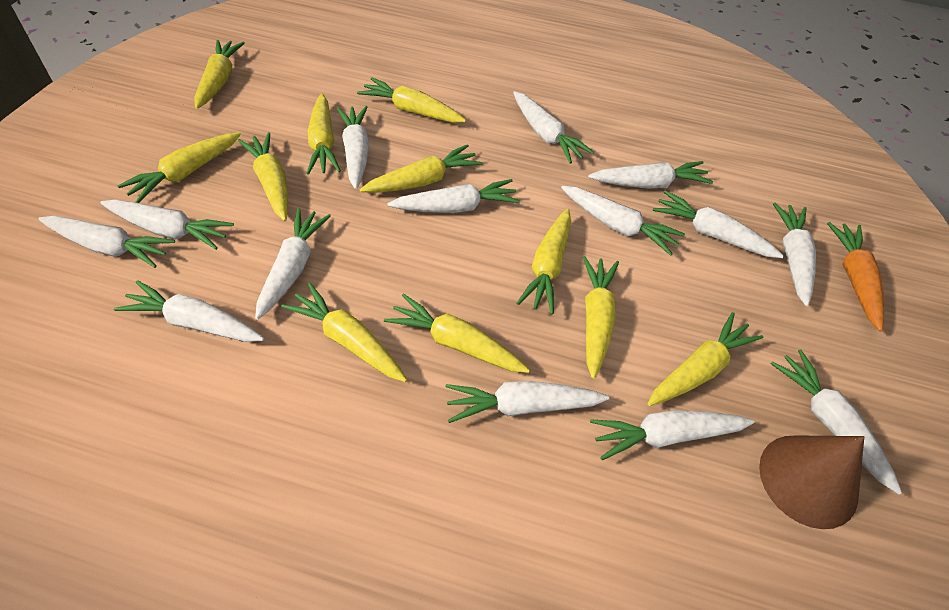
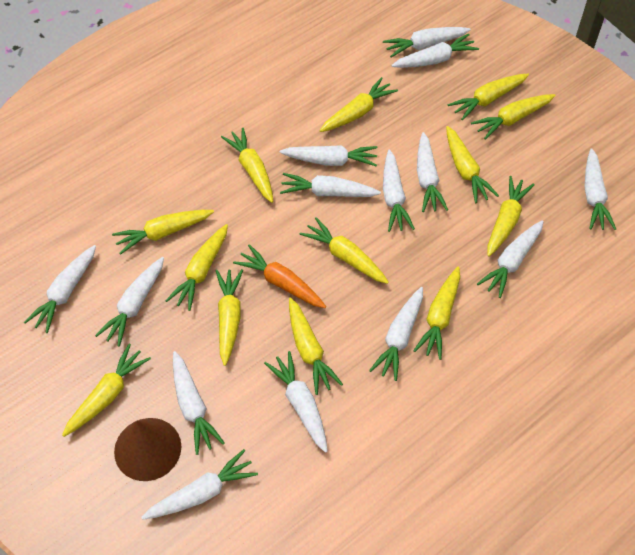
yellow carrot: [117,132,241,203] [194,40,245,109] [238,132,288,221] [281,283,407,382] [307,93,341,175] [357,77,466,123] [360,144,483,193] [384,293,530,373] [517,209,571,314] [583,256,619,379] [648,312,764,406] = 11 -> [62,344,151,437] [112,210,214,255] [166,224,228,311] [216,269,243,366] [221,128,273,203] [289,298,343,395] [299,217,389,284] [320,77,398,132] [413,267,460,360] [446,126,499,204] [448,74,529,121] [471,94,555,140] [487,176,534,257] = 13

